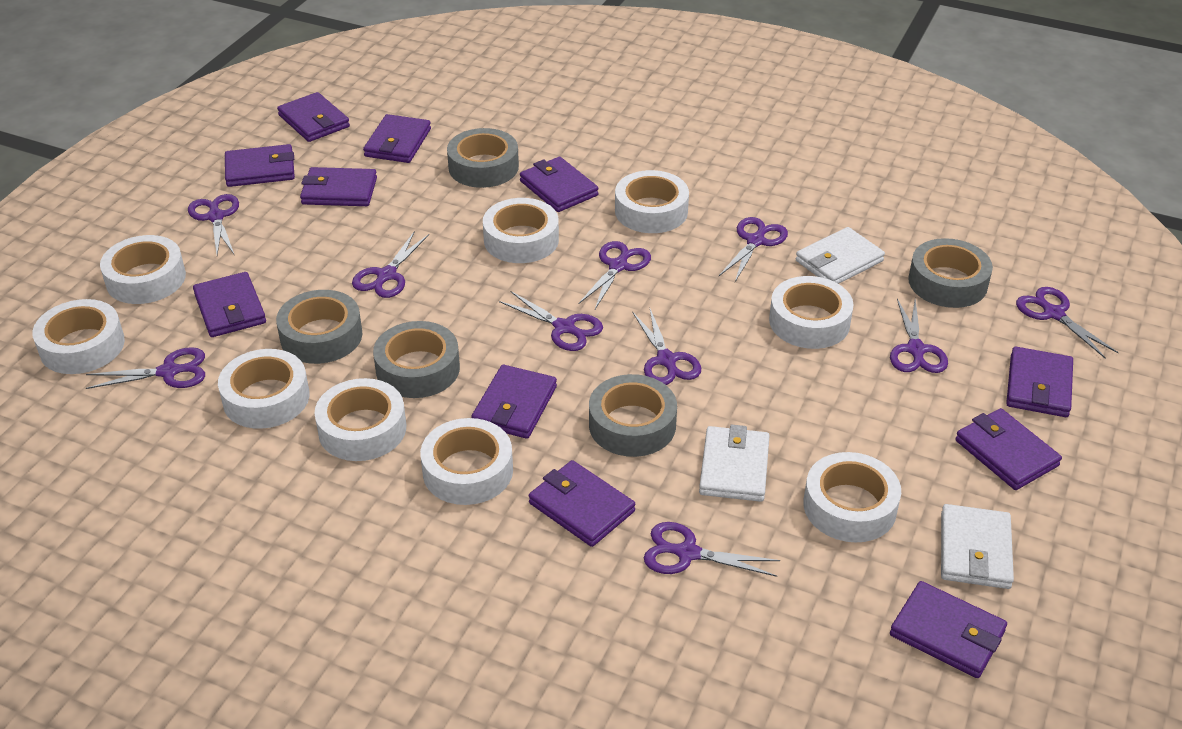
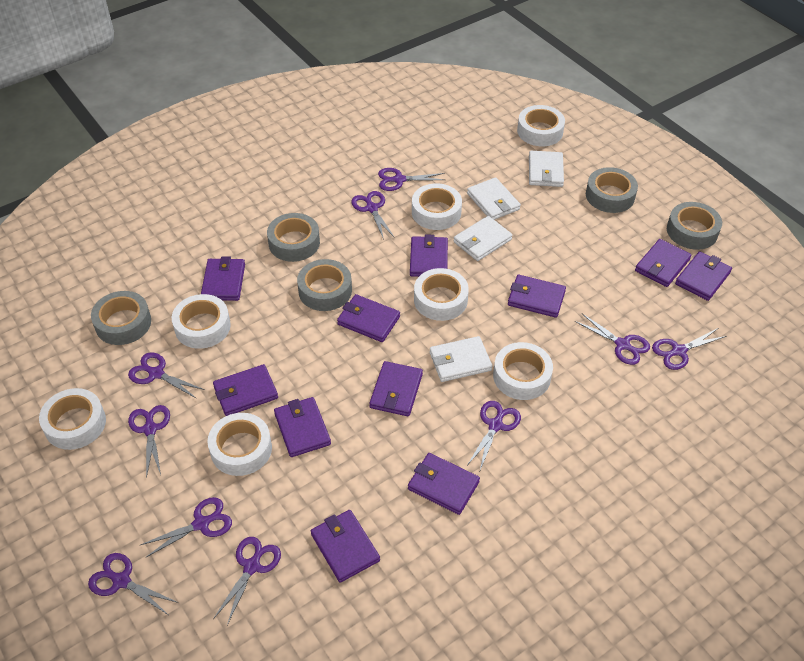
white tape: [32,299,125,374] [100,235,186,304] [218,349,309,429] [314,378,406,461] [420,418,513,505] [483,198,559,263] [615,170,689,233] [769,276,854,349] [803,452,901,542] = 9 -> [39,388,106,450] [172,294,231,349] [208,413,272,476] [412,183,462,230] [414,268,469,321] [493,342,553,400] [517,105,565,146] = 7
white wallet: [699,425,770,502] [796,227,885,284] [941,504,1014,589] = 3 -> [429,336,492,382] [454,216,512,261] [467,177,521,220] [529,151,564,187] = 4

